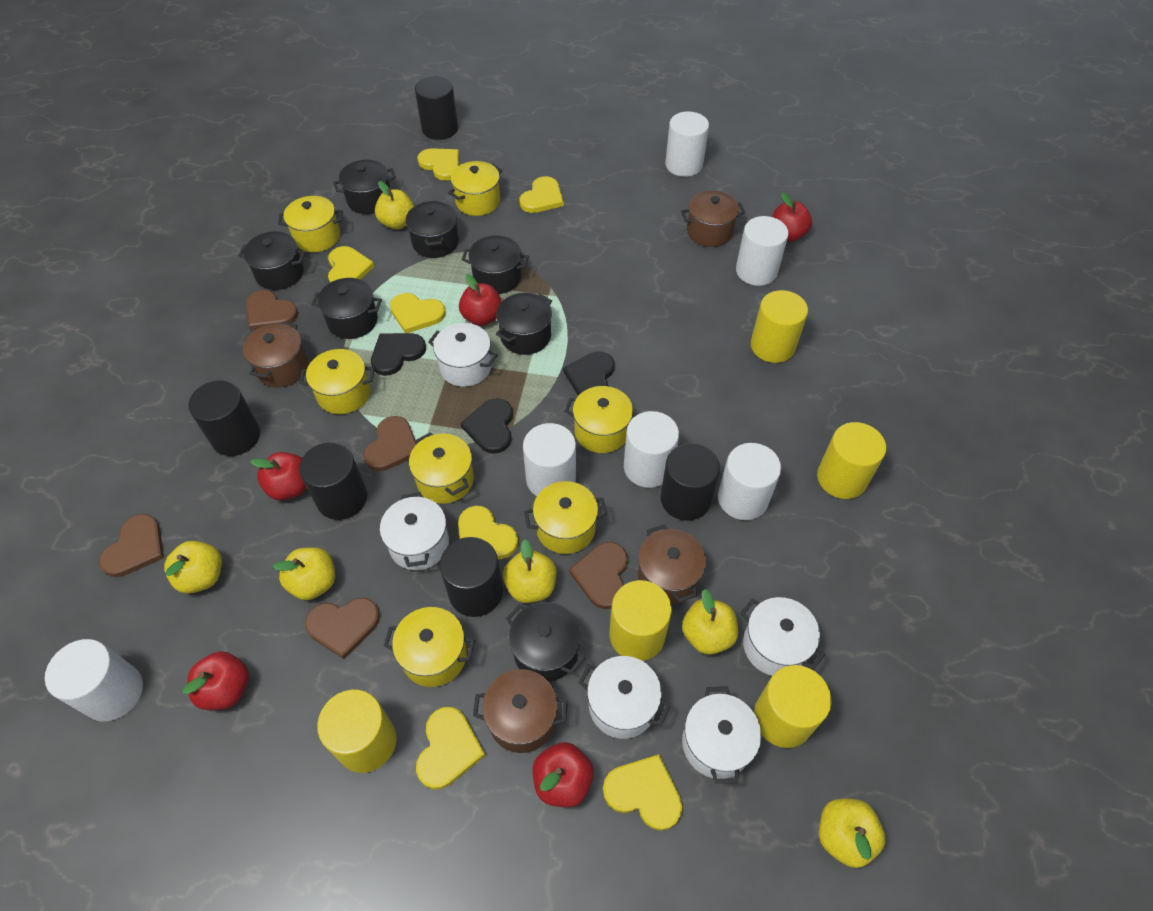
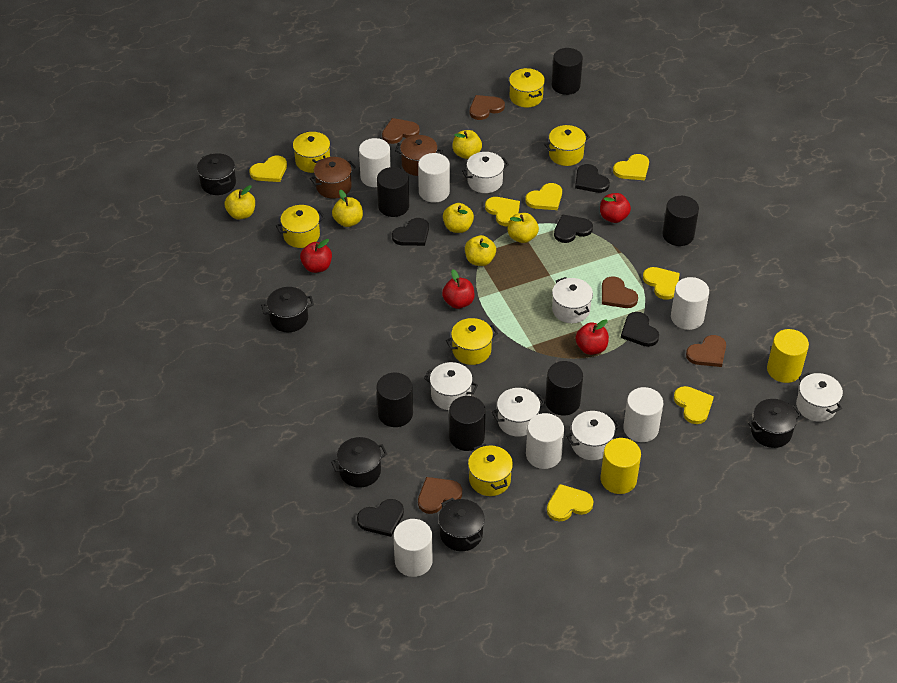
black cylinder: [188,381,260,456] [299,443,367,520] [415,76,458,140] [440,537,503,617] [660,443,720,521] = 5 -> [376,372,413,427] [377,167,409,217] [449,396,486,451] [545,361,583,415] [552,48,583,95] [662,196,699,246] = 6
black heart: [371,333,426,376] [460,398,513,454] [563,352,615,396] = 3 -> [357,499,404,537] [392,218,429,246] [554,214,593,243] [575,164,610,193] [621,312,659,347] = 5
black pot: [238,231,306,290] [311,278,382,339] [333,160,396,214] [406,201,459,258] [462,235,529,294] [496,293,552,355] [506,602,585,682] = 7 -> [197,153,236,195] [261,287,314,332] [331,437,387,488] [438,498,485,551] [748,399,801,448] = 5
brown pot: [243,322,308,387] [473,669,568,753] [638,524,706,604] [681,191,745,247] = 4 -> [310,157,356,199] [395,135,443,176] = 2
red apple: [183,651,249,710] [250,452,307,501] [459,274,502,326] [533,742,594,808] [772,192,812,242] = 5 -> [300,239,332,273] [442,269,474,309] [575,319,609,355] [600,193,631,223] = 4
white pot: [380,492,449,570] [428,323,498,387] [579,656,671,739] [682,687,761,784] [740,597,825,676] = 5 -> [424,362,478,410] [462,152,509,193] [492,388,545,437] [552,277,593,323] [566,411,620,460] [796,372,843,422] = 6
yellow cylinder: [317,689,397,773] [609,580,672,661] [751,290,808,363] [754,665,831,748] [817,422,886,499] = 5 -> [601,438,641,494] [767,329,809,383] = 2
yellow pot: [278,196,343,252] [299,349,374,414] [384,607,475,687] [409,432,474,504] [448,161,503,216] [524,481,607,554] [564,386,638,453] = 7 -> [276,205,325,248] [293,132,330,173] [446,318,498,365] [468,444,513,496] [509,68,545,107] [544,125,590,166] = 6

